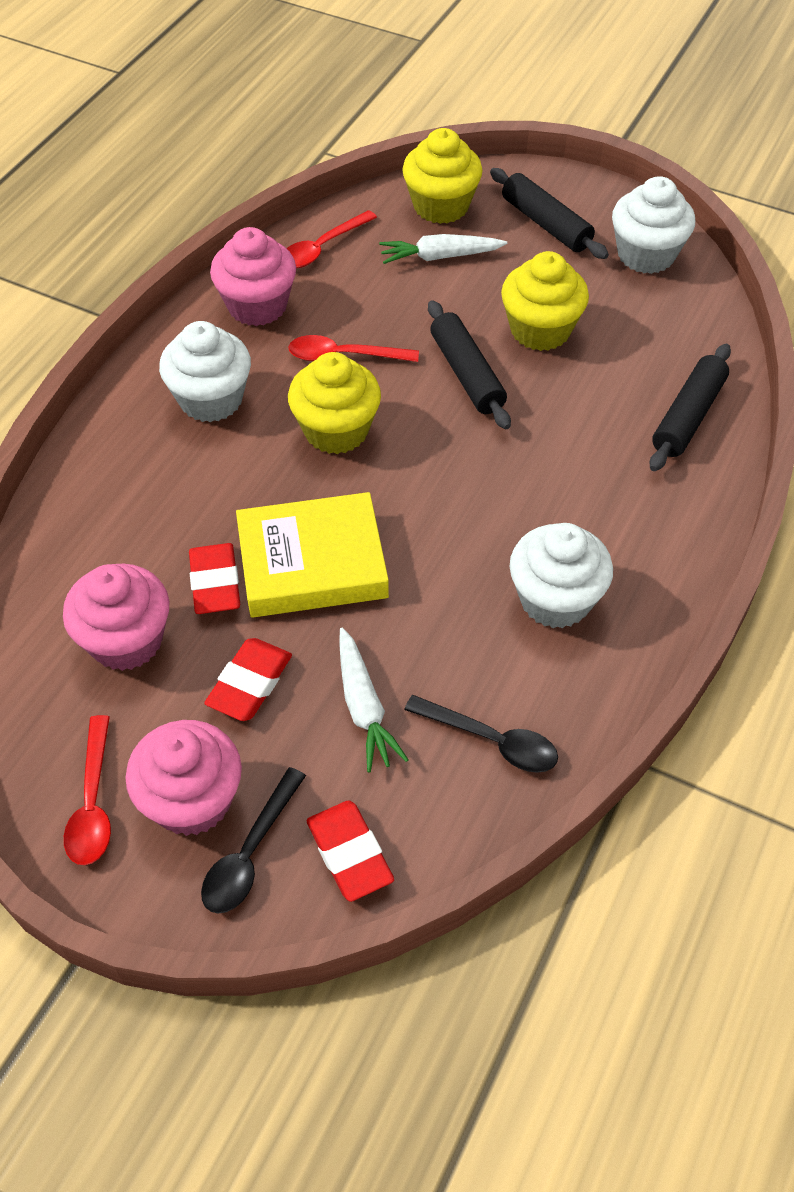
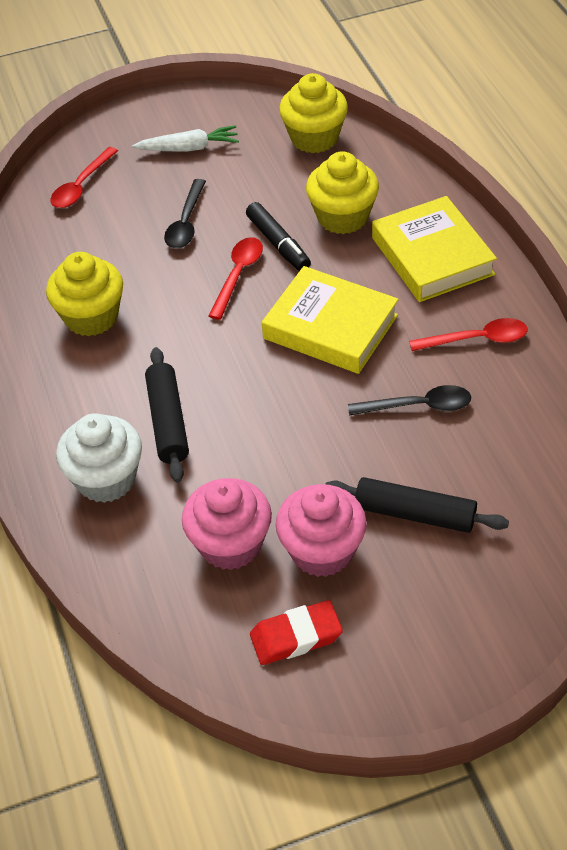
black marker: none = 0 -> [246,202,311,271] = 1
black rolling pin: [428,300,511,429] [490,168,609,259] [649,344,731,471] = 3 -> [145,347,189,483] [325,477,509,533] = 2
pink cupcake: [63,563,169,671] [125,720,242,836] [210,227,296,326] = 3 -> [182,478,272,570] [276,484,367,577] = 2
red eraser: [189,543,240,614] [204,638,292,721] [307,800,394,902] = 3 -> [250,600,343,665] = 1
white carrot: [339,628,408,773] [379,234,507,264] = 2 -> [132,125,239,152] = 1
white cupcake: [159,321,251,422] [509,523,613,628] [612,176,695,274] = 3 -> [56,413,142,503] = 1
yellow book: [236,492,389,617] = 1 -> [262,266,399,374] [372,196,497,302] = 2

